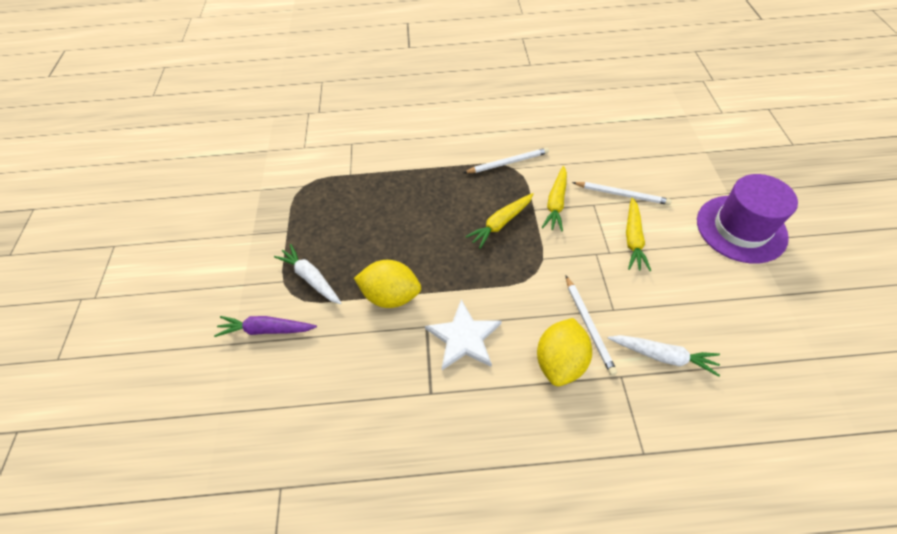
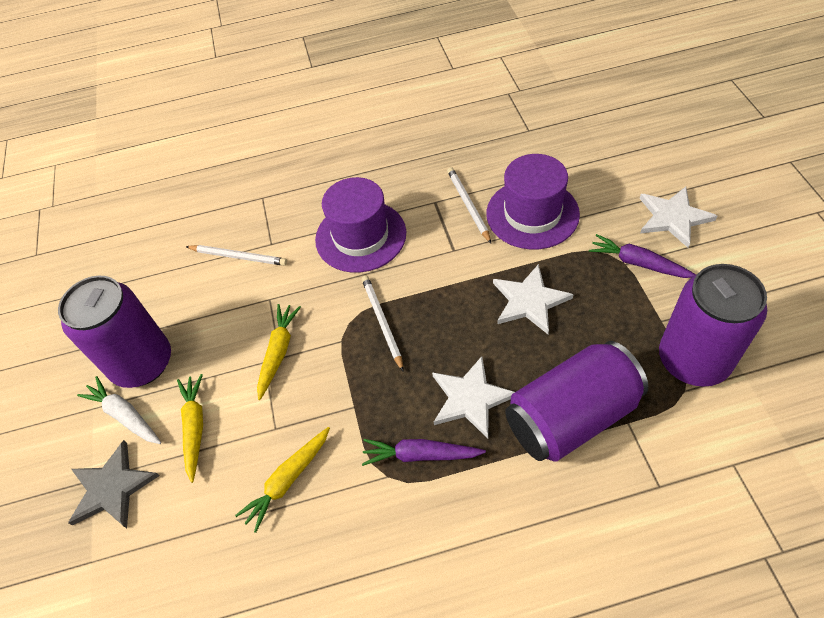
grey star: none = 0 -> [68,440,159,528] = 1
purple can: none = 0 -> [58,276,171,388] [505,341,648,462] [659,264,767,387] = 3
purple carrot: [214,316,317,337] = 1 -> [362,439,486,466] [589,234,696,278] = 2
purple hat: [697,174,798,264] = 1 -> [315,177,406,273] [486,154,580,249] = 2
white carrot: [274,244,341,304] [608,335,720,377] = 2 -> [77,376,161,444] = 1
white star: [425,300,502,370] = 1 -> [432,356,515,439] [493,264,574,334] [639,187,717,248] = 3
yellow lemon: [354,260,421,308] [537,318,592,386] = 2 -> none = 0

